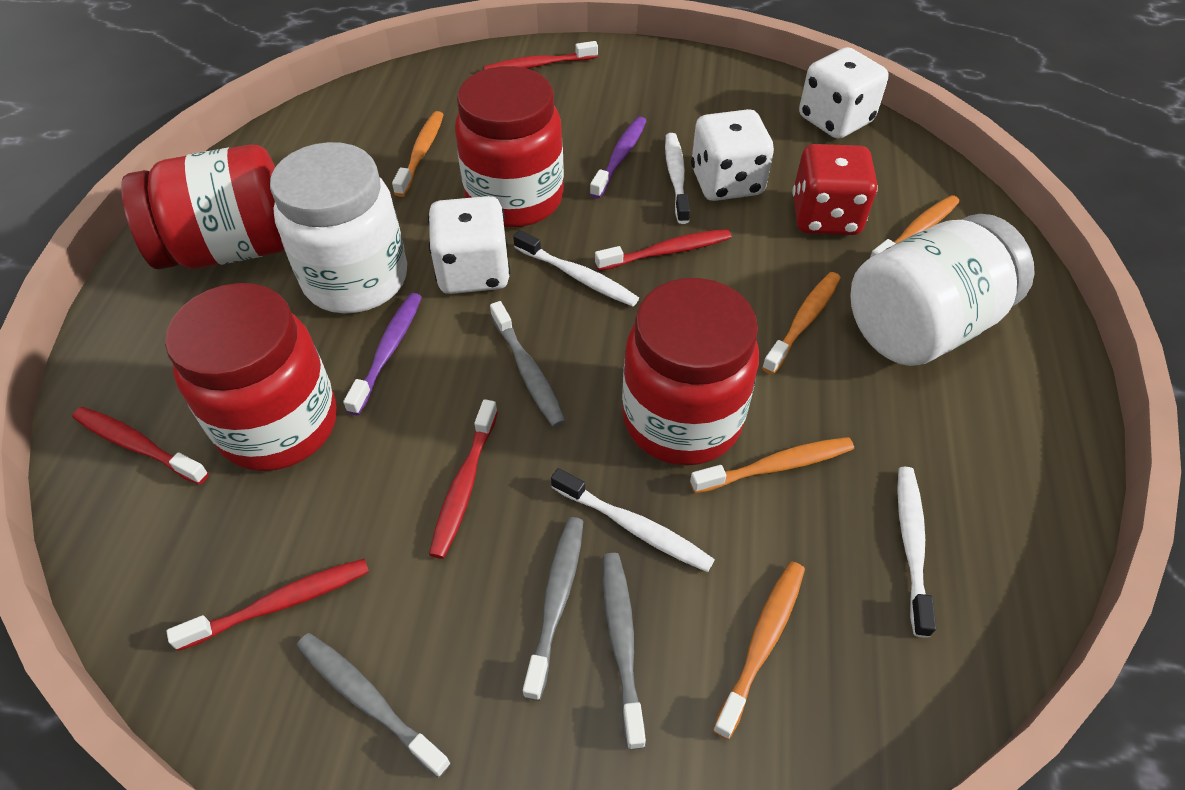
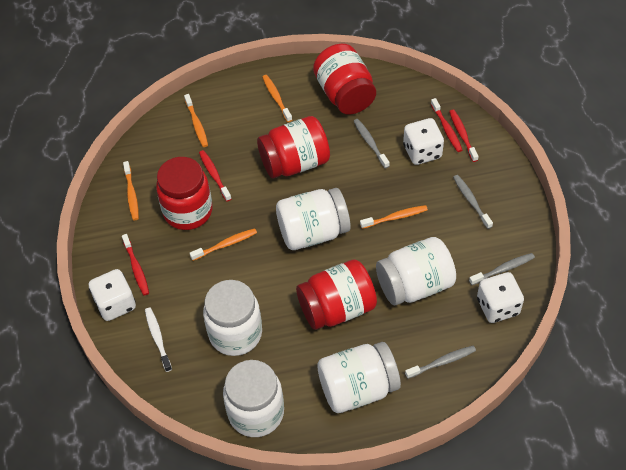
purple toothbrush: [343,293,422,415] [590,117,646,199] = 2 -> none = 0
red dice: [792,144,878,235] = 1 -> none = 0
red toothbrush: [72,407,209,485] [166,558,369,651] [429,399,498,559] [483,41,598,70] [595,229,731,271] = 5 -> [122,234,149,296] [199,150,232,202] [431,98,462,152] [449,110,479,162] = 4
white jar: [270,142,407,313] [851,214,1035,366] = 2 -> [203,280,262,356] [223,360,284,437] [276,188,351,250] [317,342,401,413] [376,237,456,305] = 5
white toothbrush: [513,230,639,307] [551,468,715,572] [665,133,690,224] [897,467,936,638] = 4 -> [145,307,172,372] = 1

